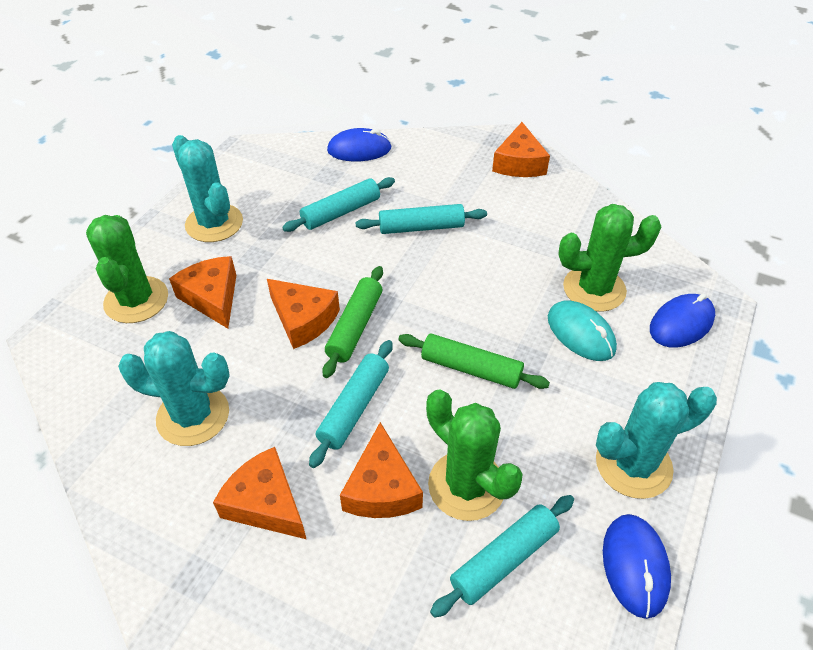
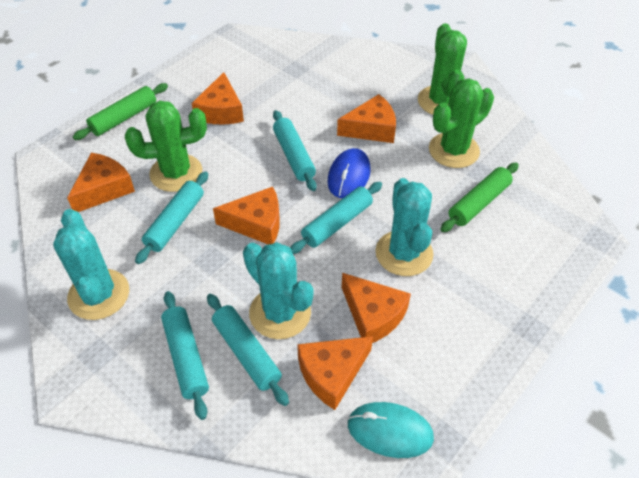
blue mouse: [327,128,392,162] [603,514,671,619] [650,294,715,348] = 3 -> [327,148,370,198] = 1
orange cheese: [169,256,236,329] [213,447,306,539] [267,279,340,349] [340,422,423,518] [492,122,550,177] = 5 -> [67,153,135,212] [192,72,244,125] [213,186,280,244] [297,336,373,410] [337,94,396,143] [341,273,411,343] = 6
turquoise rolling pin: [282,177,395,232] [309,340,393,468] [355,204,487,234] [430,495,574,618] = 4 -> [135,171,208,264] [161,291,209,420] [207,294,289,406] [273,110,317,191] [290,182,382,254] = 5

